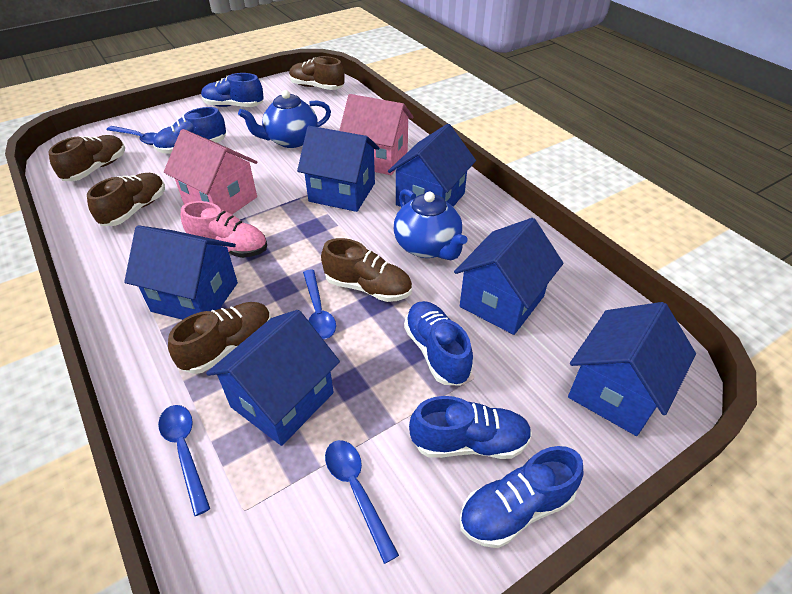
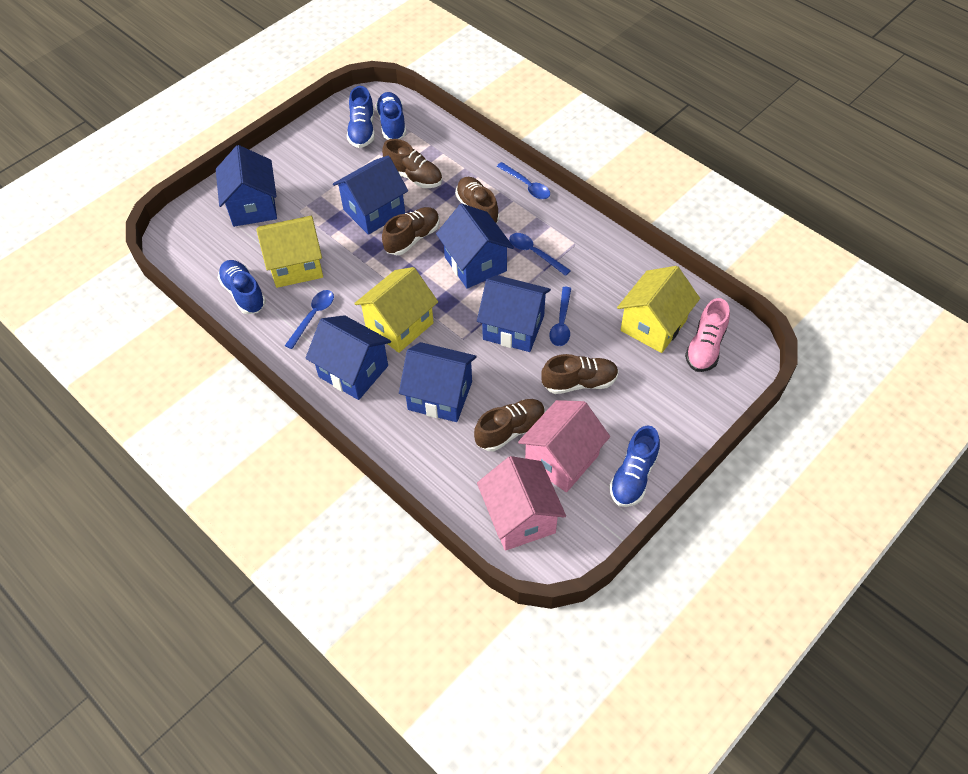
blue shoe: [153,107,226,154] [201,73,264,107] [404,301,473,385] [409,396,532,459] [459,446,584,548] = 5 -> [218,260,266,314] [347,86,375,148] [375,92,406,140] [609,425,660,507] = 4
blue teapot: [238,90,331,148] [394,189,467,260] = 2 -> none = 0
yellow house: none = 0 -> [256,216,323,288] [354,267,438,353] [617,266,700,353] = 3

